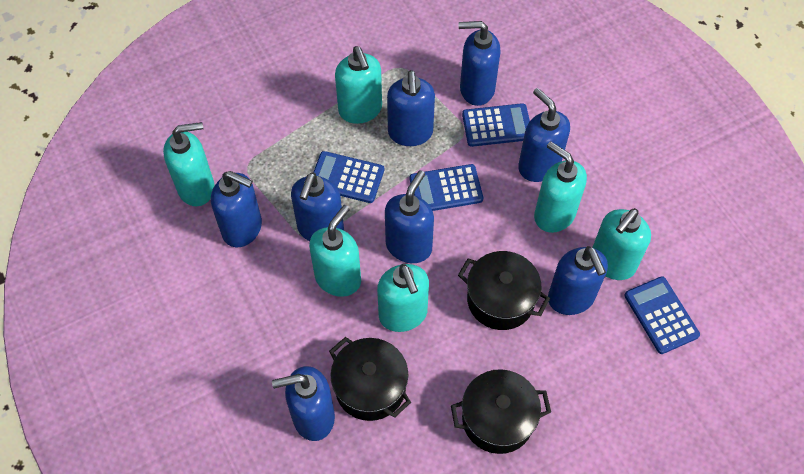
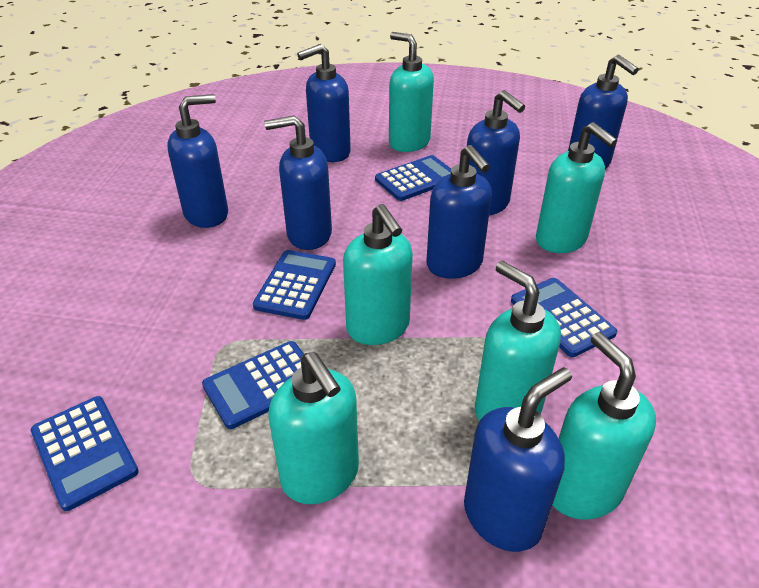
black pot: [329,337,411,421] [451,369,551,454] [458,251,550,330] = 3 -> none = 0
blue calculator: [313,151,384,203] [410,164,483,211] [462,103,530,147] [624,276,700,354] = 4 -> [31,396,139,511] [202,341,304,429] [253,250,336,320] [375,155,451,201] [511,278,617,357] = 5
blue soap dispenser: [211,171,262,247] [272,366,335,441] [291,172,344,241] [385,170,434,263] [387,70,435,146] [459,21,500,106] [518,88,570,182] [548,246,608,315] = 8 -> [167,94,228,228] [264,115,332,250] [297,44,351,162] [426,145,492,279] [464,367,572,552] [467,90,525,215] [568,55,639,169] = 7

